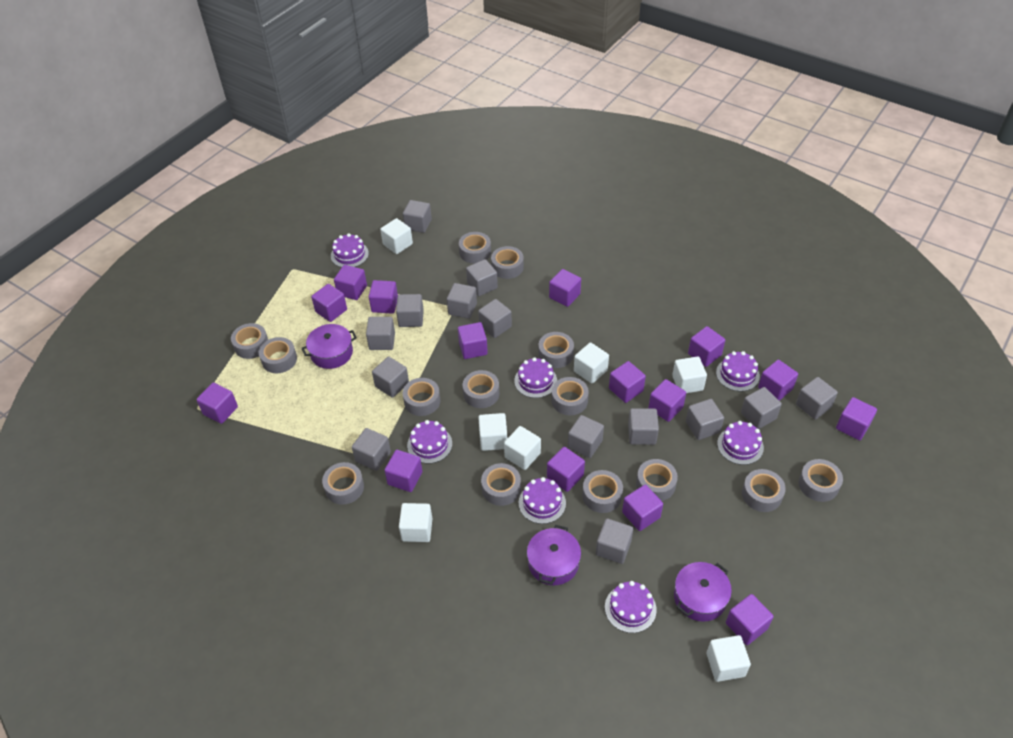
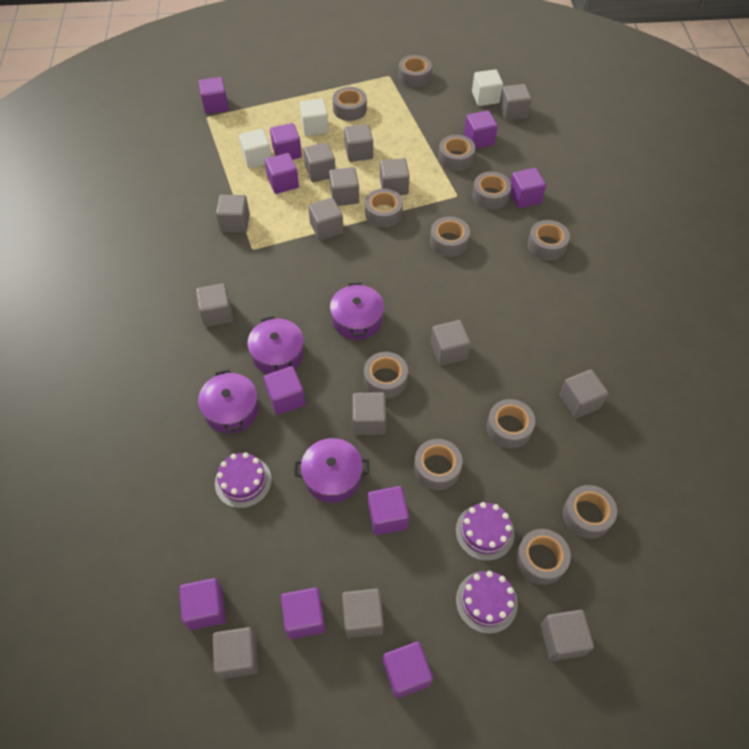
grey tape: [231,323,268,359] [259,337,297,373] [322,462,364,505] [403,378,440,416] [459,232,491,264] [463,370,499,408] [481,463,521,506] [491,246,524,279] [539,332,574,368] [551,377,589,415] [582,470,623,513] [636,459,678,501] [742,469,786,512] [798,459,843,502] = 14 -> [333,87,367,121] [364,352,408,399] [365,188,403,227] [399,55,432,88] [414,439,462,490] [430,216,470,257] [438,135,475,171] [472,171,512,210] [487,399,535,448] [516,529,571,585] [527,220,570,260] [563,485,617,539] = 12
purple cake: [331,233,369,267] [407,420,452,464] [514,357,557,398] [519,477,566,524] [605,581,657,633] [716,351,760,391] [717,421,764,465] = 7 -> [215,452,272,508] [456,502,515,561] [456,571,518,634] = 3
purple cube: [196,383,238,424] [311,284,347,322] [334,265,367,300] [369,280,398,314] [384,450,422,492] [458,322,488,359] [547,447,585,492] [549,269,581,307] [609,361,646,403] [622,485,663,531] [648,379,686,422] [688,326,725,367] [726,594,774,645] [758,360,798,401] [836,397,877,440] = 15 -> [179,578,226,630] [198,77,229,114] [264,366,305,415] [265,153,299,194] [270,123,302,160] [281,587,325,639] [368,486,409,535] [383,641,433,699] [464,110,498,149] [510,168,546,208] = 10
purple pot: [301,324,357,369] [527,525,581,585] [674,562,732,622] = 3 -> [198,370,259,433] [247,316,304,374] [294,438,369,503] [330,282,384,340] = 4
white cube: [380,218,413,254] [399,503,432,542] [478,413,507,451] [504,426,541,470] [574,343,609,384] [672,356,707,393] [706,635,751,682] = 7 -> [239,129,272,169] [299,98,329,136] [472,69,503,106] = 3

